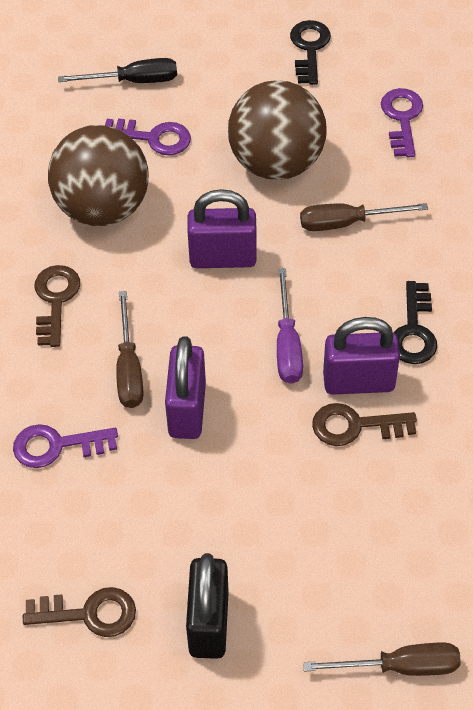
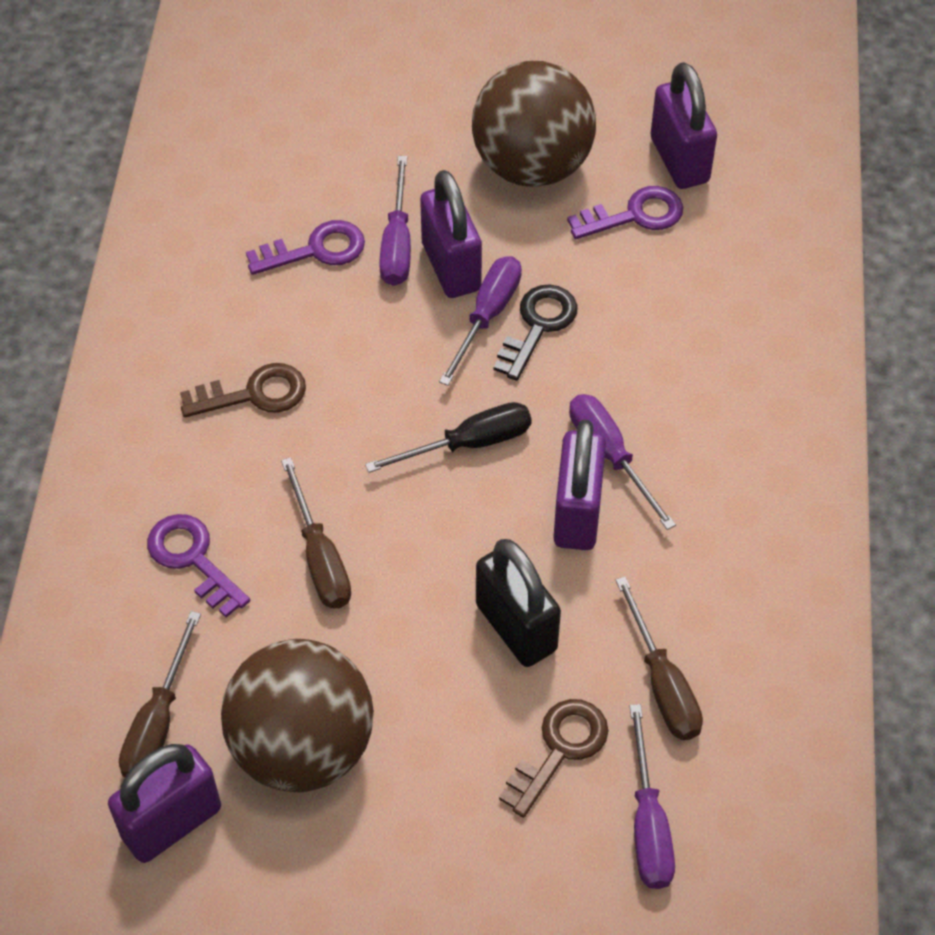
black key: [290,20,331,85] [393,281,437,364] = 2 -> [493,284,578,381] = 1
brown key: [23,587,136,637] [34,265,80,347] [312,403,417,446] = 3 -> [180,363,306,418] [499,699,608,818] = 2
purple padlock: [165,336,206,439] [187,189,257,268] [323,317,400,395] = 3 -> [108,744,221,863] [420,170,482,298] [553,420,606,550] [651,62,717,189] = 4
purple screwdriver: [277,268,303,384] = 1 -> [379,156,411,286] [439,256,522,386] [569,394,676,530] [630,704,675,889] = 4

